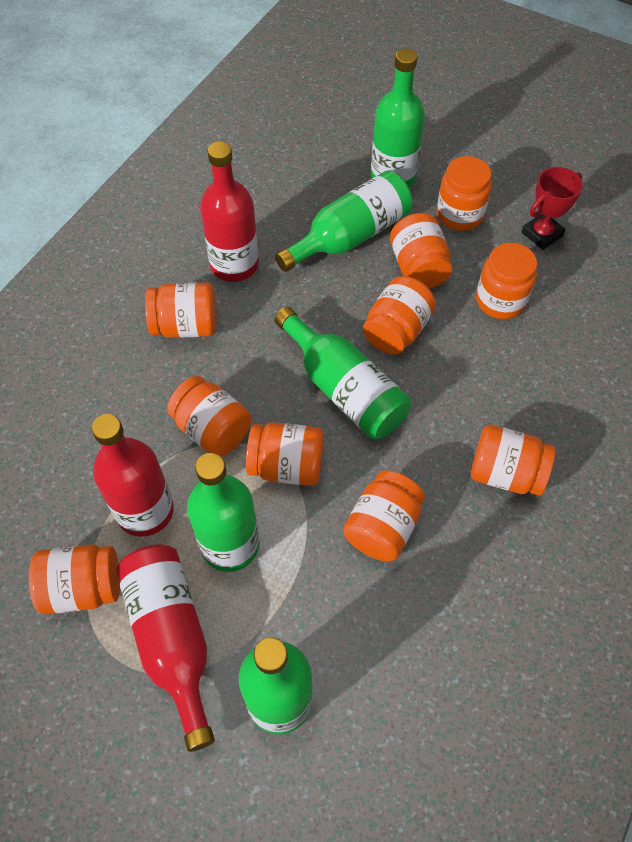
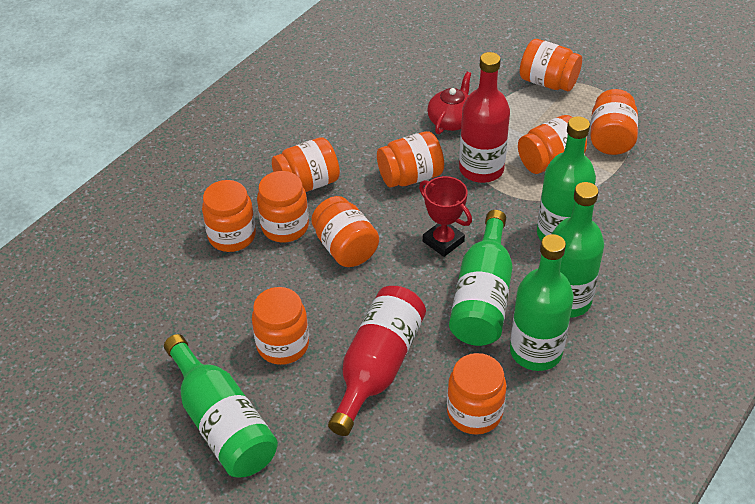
red bottle: [92,414,174,537] [116,544,215,752] [200,141,259,282] = 3 -> [328,286,426,436] [459,52,510,183] = 2
red teapot: none = 0 -> [427,72,471,134] = 1

